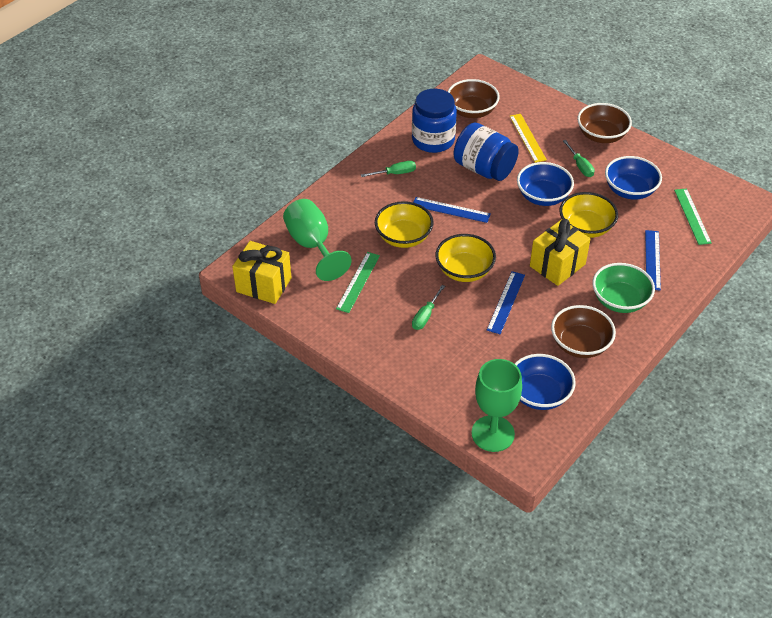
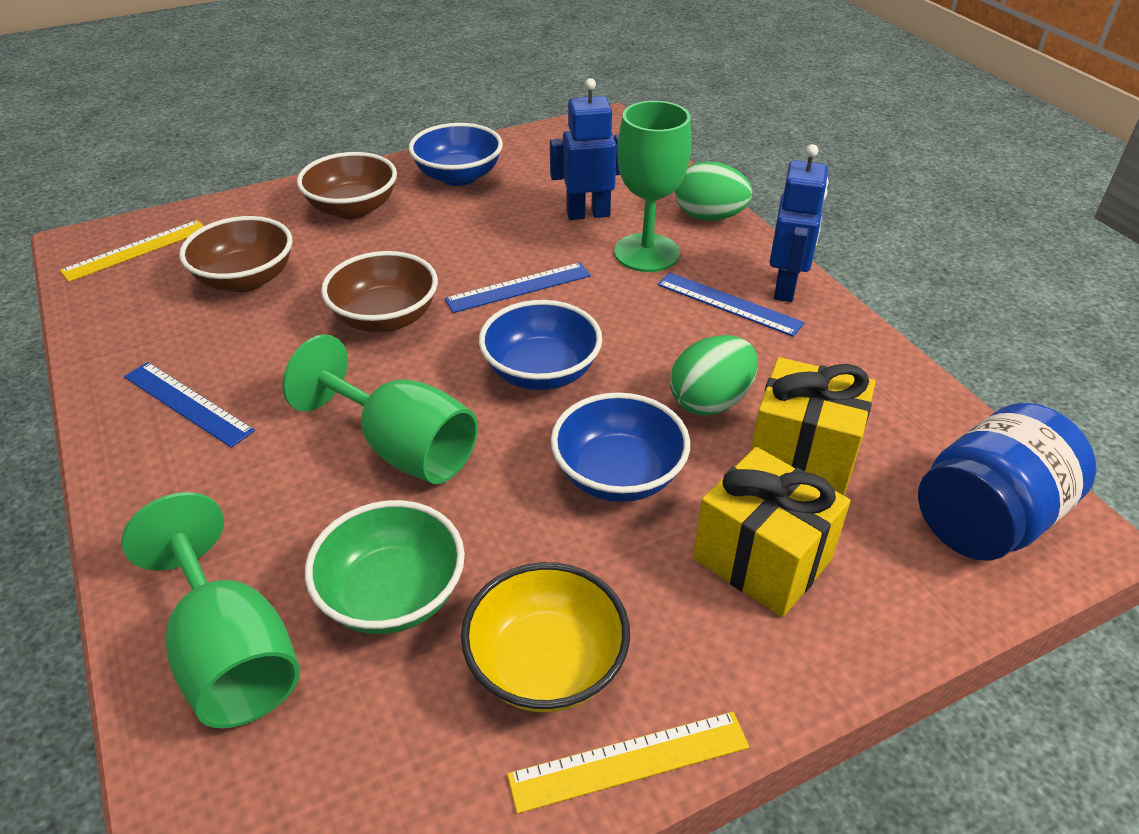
blue jar: [412,89,457,153] [454,122,519,181] = 2 -> [918,403,1096,561] = 1
blue robot: none = 0 -> [550,78,620,220] [770,144,829,302] = 2
green egg: none = 0 -> [670,335,758,415] [675,161,752,221] = 2
green goblet: [283,199,352,281] [471,359,522,452] = 2 -> [121,492,300,728] [282,334,478,484] [614,101,691,272] = 3
green ruler: [336,252,380,313] [674,188,712,245] = 2 -> none = 0
green screwdriver: [361,161,416,177] [412,285,445,330] [563,140,595,177] = 3 -> none = 0
yellow bowl: [375,201,434,248] [435,234,496,282] [559,192,618,238] = 3 -> [461,562,630,712] = 1
yellow ruler: [509,114,547,163] = 1 -> [60,220,203,282] [507,712,749,814] = 2

